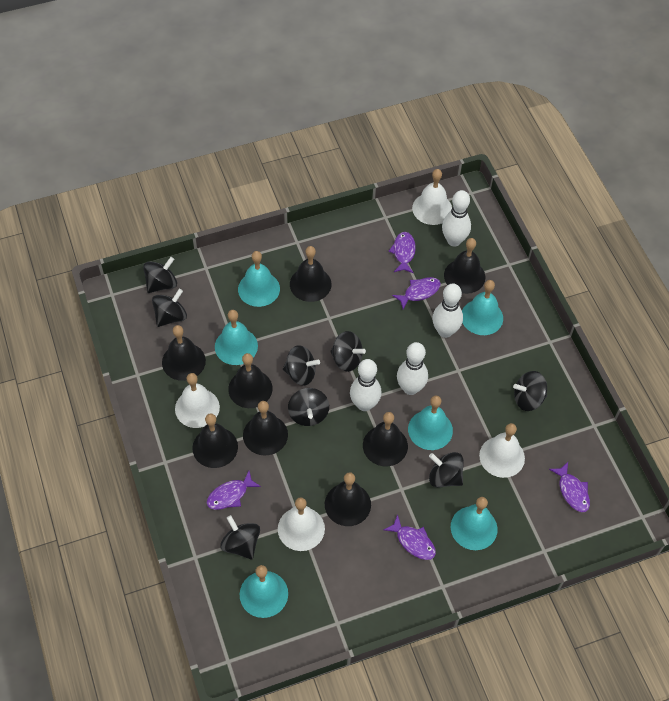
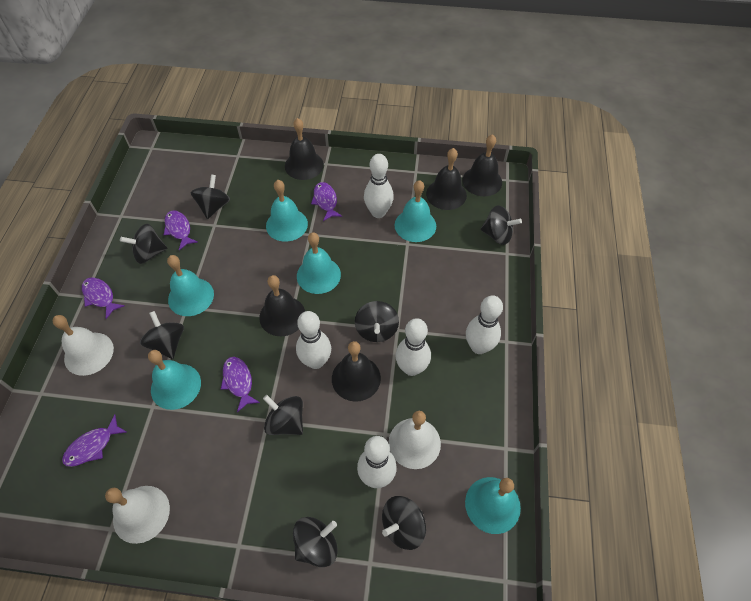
black bell: [162,325,206,381] [192,413,238,468] [228,353,273,408] [243,401,288,456] [290,246,331,302] [325,472,371,526] [363,412,408,466] [444,238,485,294] = 8 -> [259,275,305,336] [285,118,324,180] [332,341,381,402] [426,148,467,210] [462,134,502,196] = 5
white bell: [175,373,220,428] [278,497,325,551] [412,169,452,225] [479,423,525,478] = 4 -> [52,315,114,376] [105,486,170,544] [389,411,441,469] = 3
white bowling pin: [350,359,381,411] [397,342,428,395] [432,283,463,338] [442,190,471,247] = 4 -> [296,311,331,369] [357,436,397,488] [364,154,394,218] [396,318,431,376] [466,295,503,354] = 5

